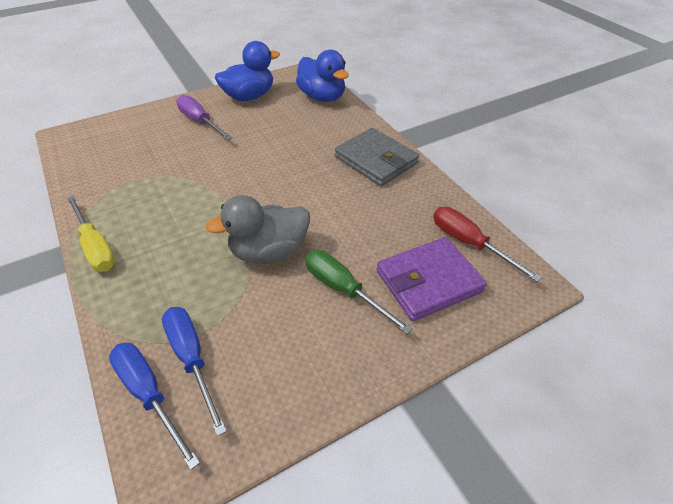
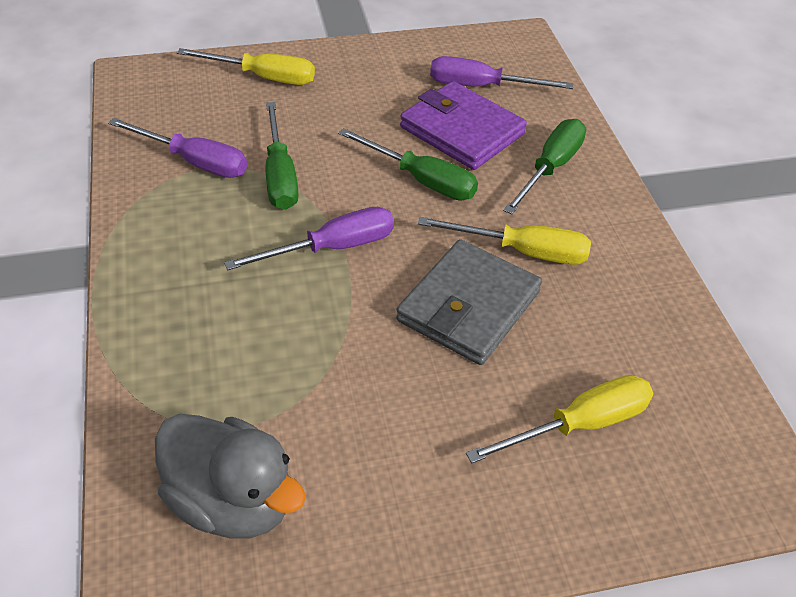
blue duck: [215,41,280,101] [296,50,349,102] = 2 -> none = 0
blue screwdriver: [109,342,200,470] [162,307,227,436] = 2 -> none = 0
green screwdriver: [305,250,413,334] = 1 -> [266,102,299,210] [338,128,478,200] [503,119,586,214] = 3
purple screwdriver: [176,95,232,140] = 1 -> [108,118,247,178] [224,207,394,270] [430,56,573,89] = 3
red screwdriver: [433,207,542,282] = 1 -> none = 0
yellow screwdriver: [67,196,115,272] = 1 -> [177,48,315,85] [418,217,591,265] [466,375,653,463] = 3

